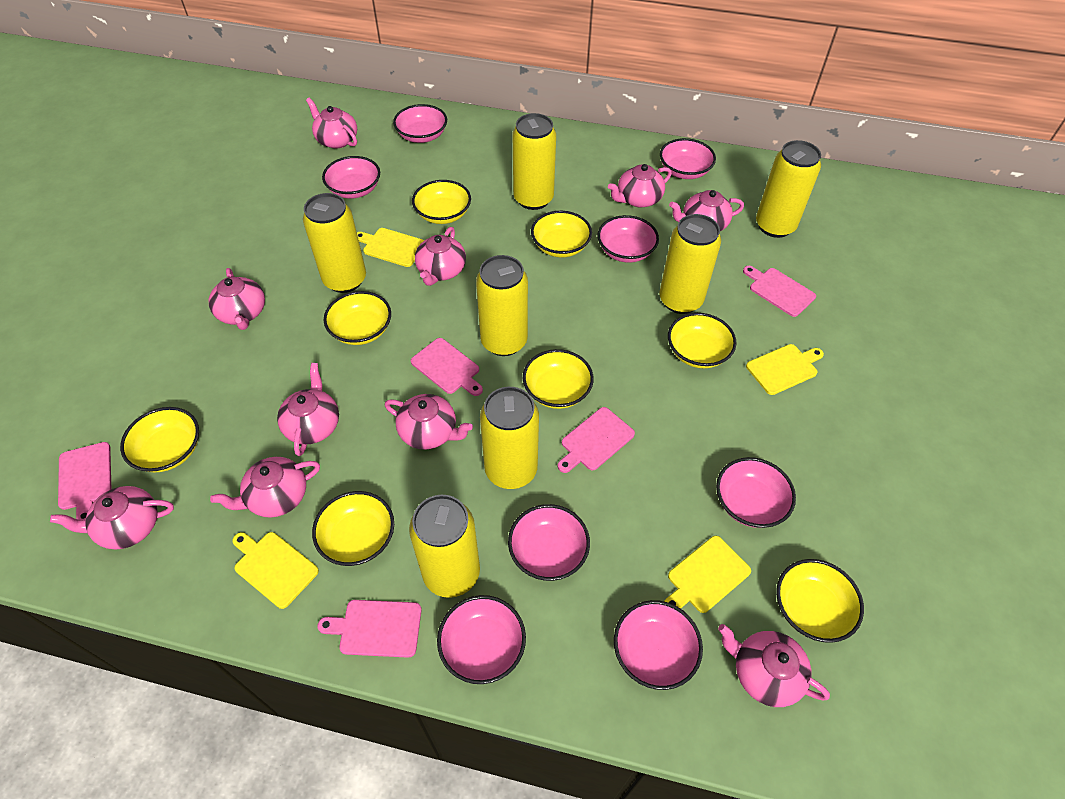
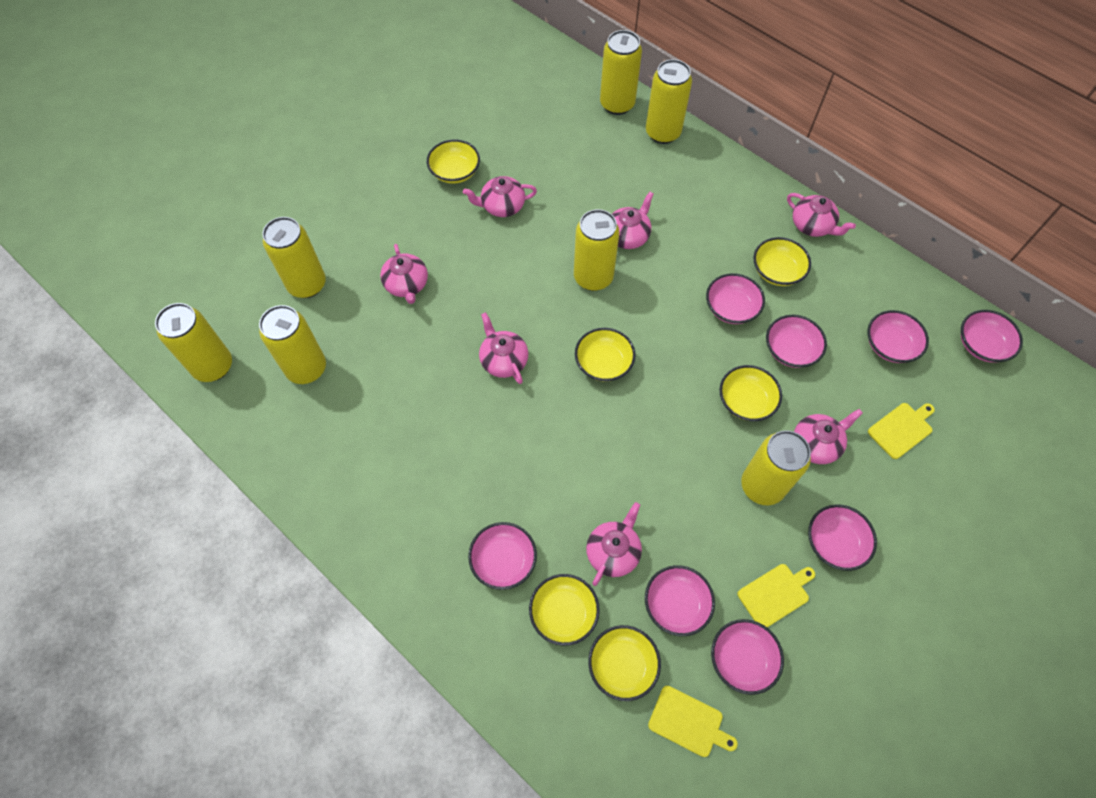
pink cutting board: [58,442,111,520] [318,600,422,658] [411,338,483,396] [558,407,635,473] [743,266,816,317] = 5 -> none = 0
pink teapot: [50,486,174,550] [209,268,265,330] [210,457,320,517] [277,363,339,456] [306,98,357,149] [385,394,473,450] [415,227,466,286] [608,164,672,208] [669,190,744,231] [718,624,830,707] = 10 -> [380,244,428,304] [463,176,537,217] [479,312,528,384] [586,502,642,586] [612,192,654,249] [787,193,856,237] [794,409,863,464] = 7
yellow bowl: [120,407,199,472] [312,491,394,566] [323,291,391,345] [412,180,471,224] [523,349,594,409] [531,211,592,258] [668,313,737,368] [776,559,864,643] = 8 -> [427,139,480,184] [529,574,600,646] [575,328,636,382] [588,625,661,701] [719,365,782,421] [753,237,811,286] = 6
yellow cutting board: [232,532,319,609] [357,228,424,267] [664,536,751,613] [746,344,824,395] = 4 -> [648,686,738,757] [738,564,815,627] [868,403,935,459] = 3

